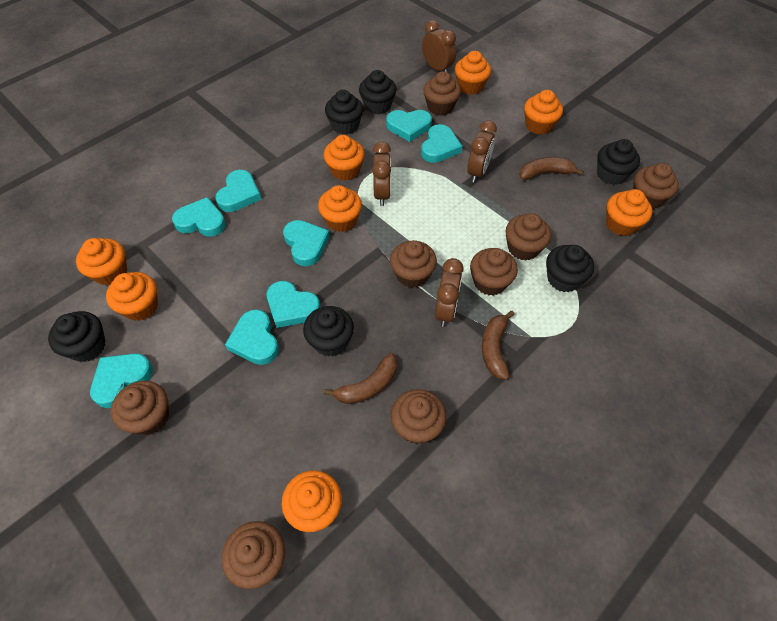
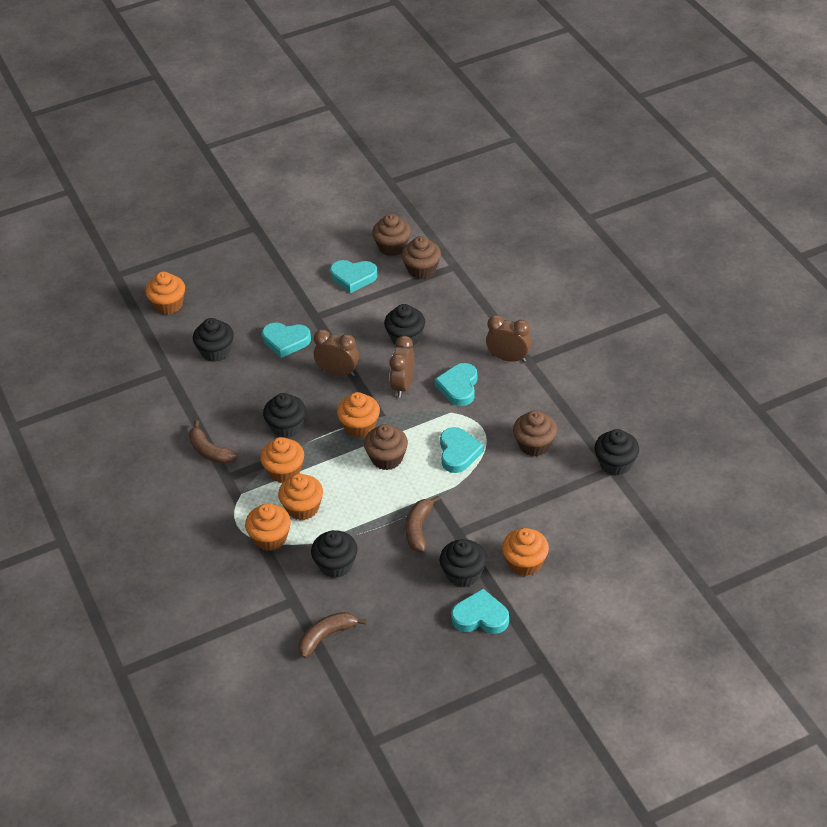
brown clock: [372,142,391,206] [422,20,456,72] [435,258,464,327] [467,120,497,183] = 4 -> [314,329,359,376] [390,336,415,397] [486,315,532,362] = 3
brown cupcake: [111,381,169,435] [222,521,285,589] [390,240,437,288] [391,389,446,444] [423,71,461,116] [470,248,518,295] [505,213,551,261] [633,163,679,209] = 8 -> [364,424,408,470] [372,214,411,256] [402,236,441,279] [513,410,557,456] = 4
orange cupcake: [76,238,127,285] [106,272,158,321] [282,470,342,532] [318,185,362,232] [324,135,365,181] [455,51,491,94] [524,90,563,135] [606,189,652,236] = 8 -> [145,272,185,315] [245,504,291,551] [260,437,304,483] [278,474,323,520] [337,392,380,438] [502,528,549,576] = 6
turquoise heart: [90,353,153,408] [172,197,226,237] [215,170,261,212] [225,309,279,365] [267,281,320,328] [283,220,330,266] [386,110,432,142] [421,124,462,163] = 8 -> [262,323,311,358] [330,260,378,293] [435,363,477,406] [440,427,484,473] [451,589,509,634] = 5

